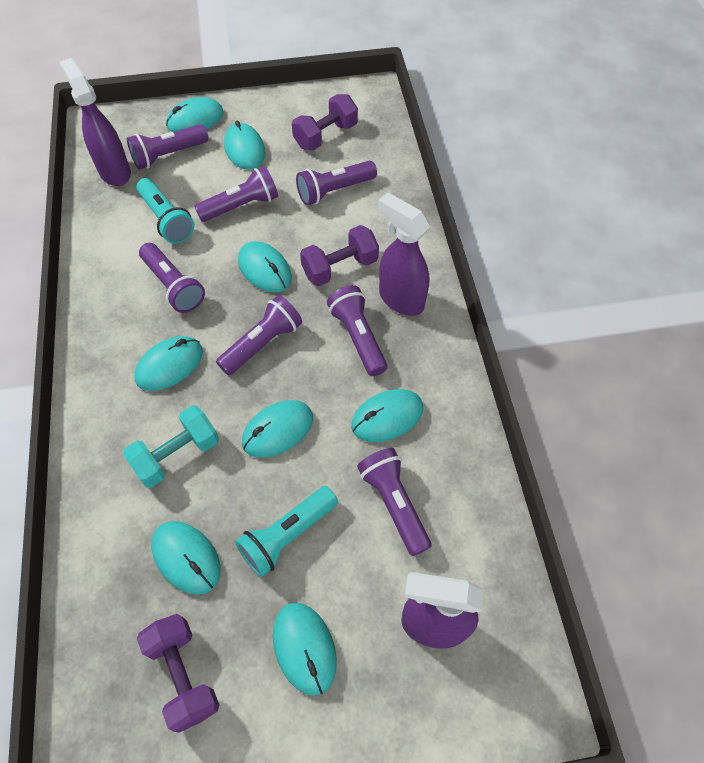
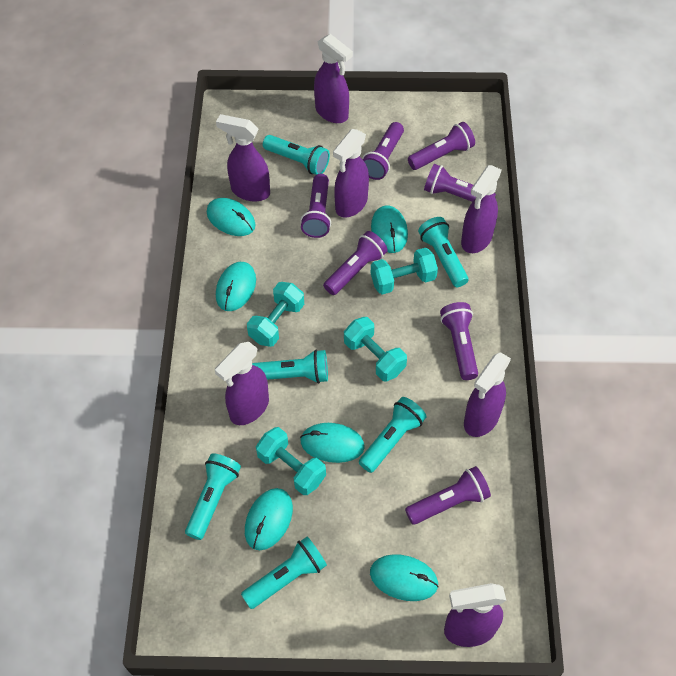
purple dumbbell: [137,614,219,733] [292,94,358,150] [300,225,379,286] = 3 -> none = 0
purple spray bottle: [59,58,131,186] [378,193,430,316] [402,572,483,649] = 3 -> [215,342,269,425] [216,114,270,202] [314,34,353,123] [333,129,369,218] [444,583,506,647] [461,165,502,253] [464,352,511,437] = 7
turquoise dumbbell: [123,405,219,488] = 1 -> [247,282,304,347] [256,427,326,495] [344,317,407,381] [371,248,438,294] = 4
turquoise flashlight: [136,178,194,243] [235,486,338,577] = 2 -> [185,453,241,540] [241,537,327,609] [252,350,328,383] [263,135,330,175] [359,397,427,473] [418,217,468,287] = 6
turquoise mouse: [134,336,203,391] [151,521,221,595] [166,97,224,132] [224,120,265,170] [238,241,292,293] [242,400,313,458] [273,602,337,696] [351,389,423,442] = 8 -> [207,198,256,236] [216,262,256,311] [245,488,293,550] [300,423,365,463] [370,554,439,601] [371,205,408,253] = 6

